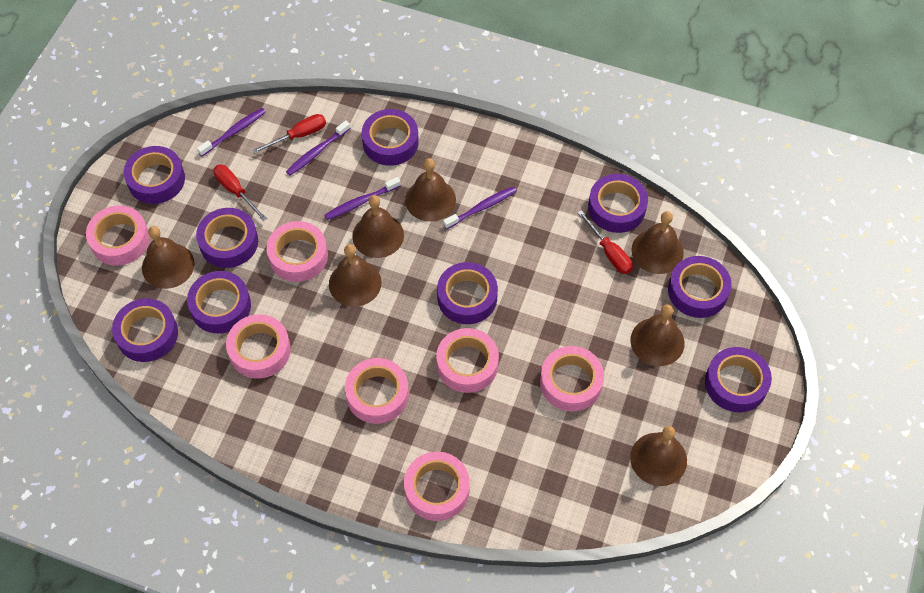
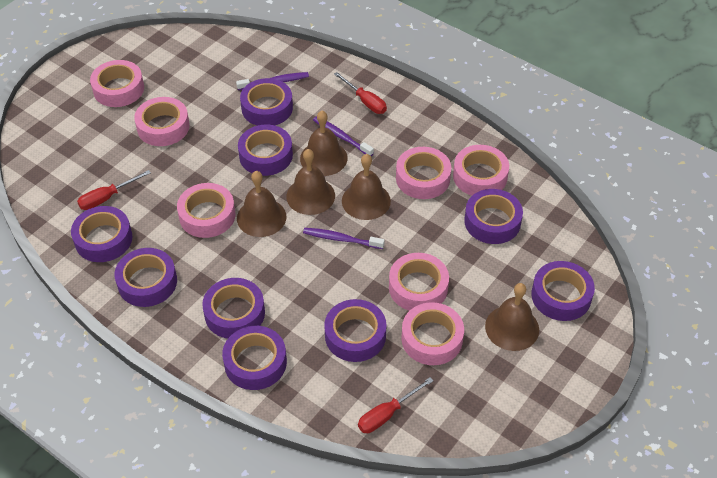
brown bell: [142,226,195,289] [329,244,381,307] [352,195,404,258] [405,158,456,222] [630,304,685,366] [630,426,687,486] [631,211,684,274] = 7 -> [237,171,286,237] [287,149,335,215] [300,111,347,176] [342,154,391,220] [485,283,539,351] = 5
purple toothbrush: [197,108,266,156] [286,120,351,176] [324,177,401,220] [443,186,517,229] = 4 -> [236,72,309,90] [303,228,385,249] [313,116,374,156] = 3

